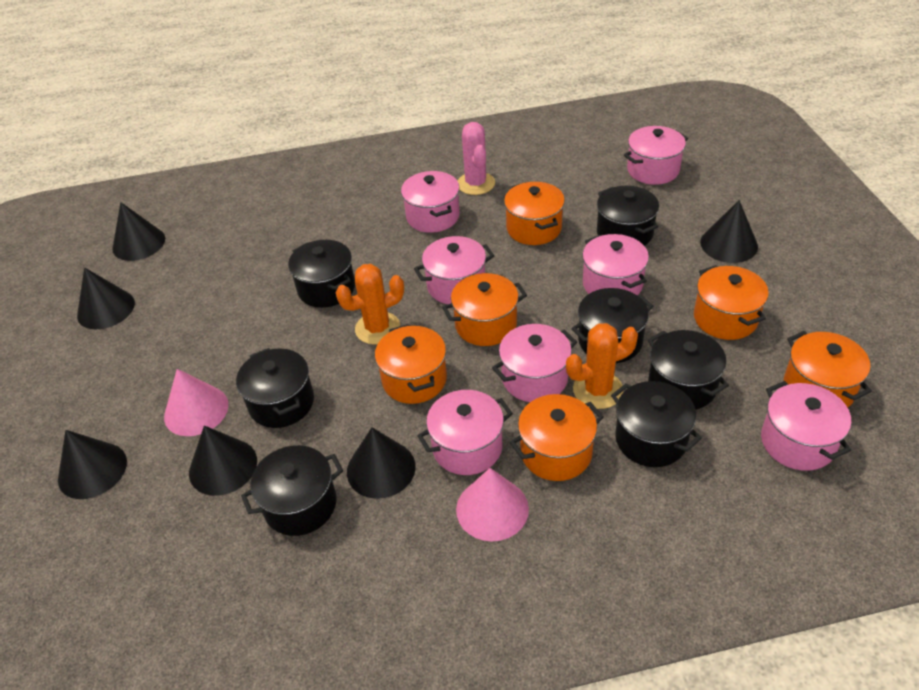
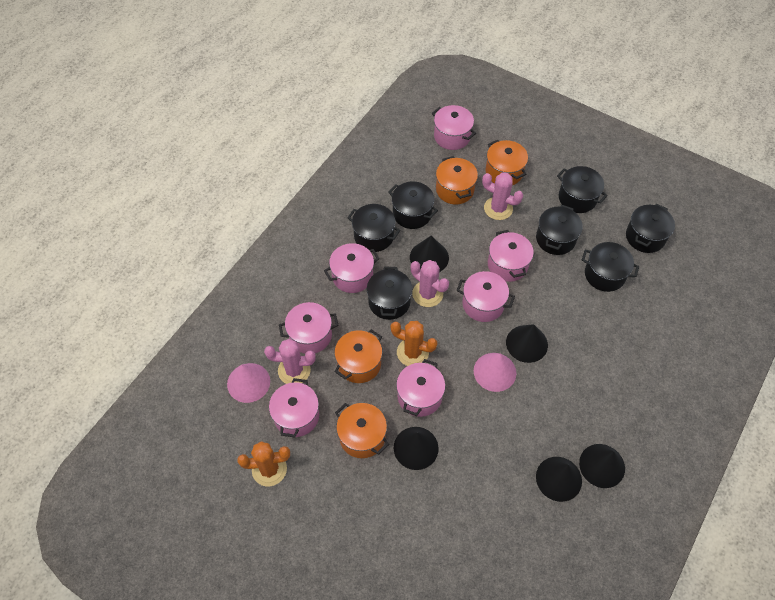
black cone: [58,430,127,499] [77,267,135,329] [112,202,165,261] [189,426,257,496] [347,428,416,499] [700,200,758,263] = 6 -> [394,427,439,470] [410,236,449,272] [506,324,548,363] [536,457,582,502] [579,444,625,488] = 5
orange pot: [375,324,447,404] [442,273,527,346] [504,182,565,245] [510,394,604,481] [694,265,769,340] [784,331,872,408] = 6 -> [334,329,382,383] [335,403,389,458] [436,156,478,205] [485,140,528,185] = 4
pink cactus: [458,122,495,195] = 1 -> [264,339,316,384] [411,260,449,307] [482,172,523,220] = 3

